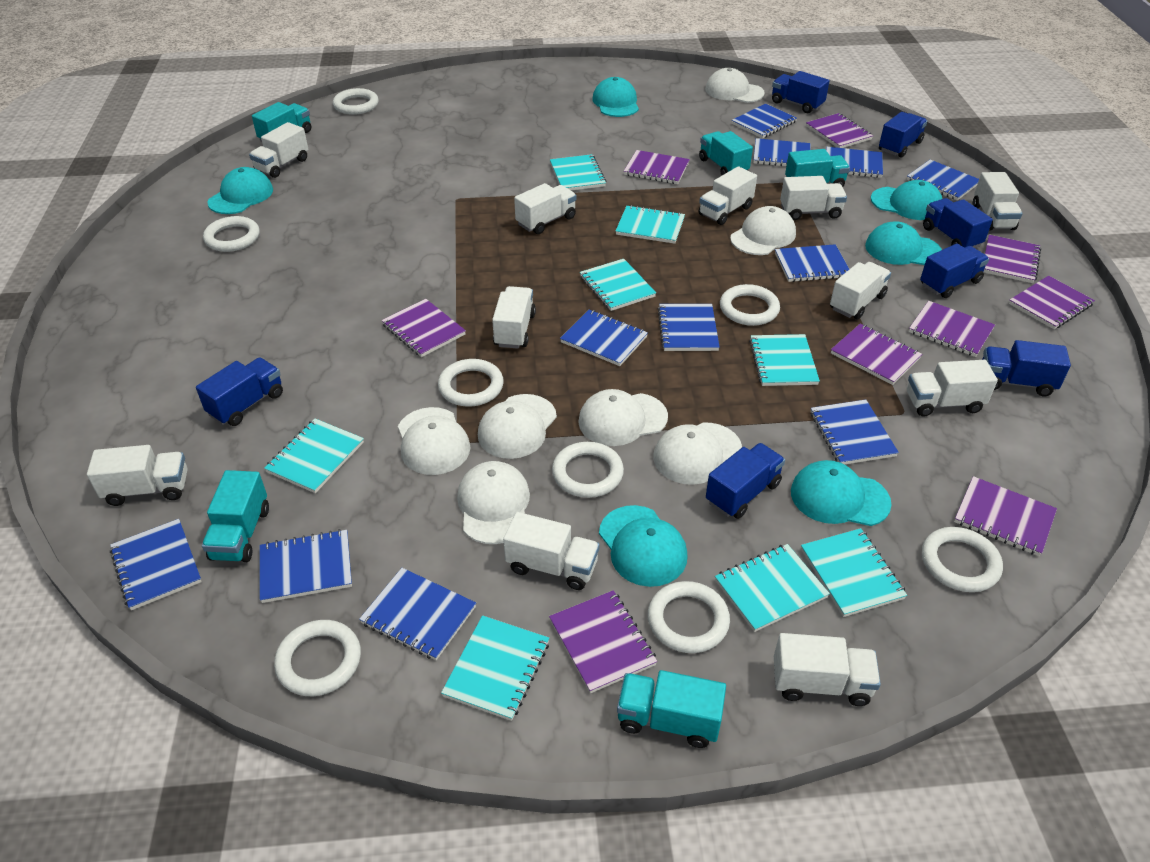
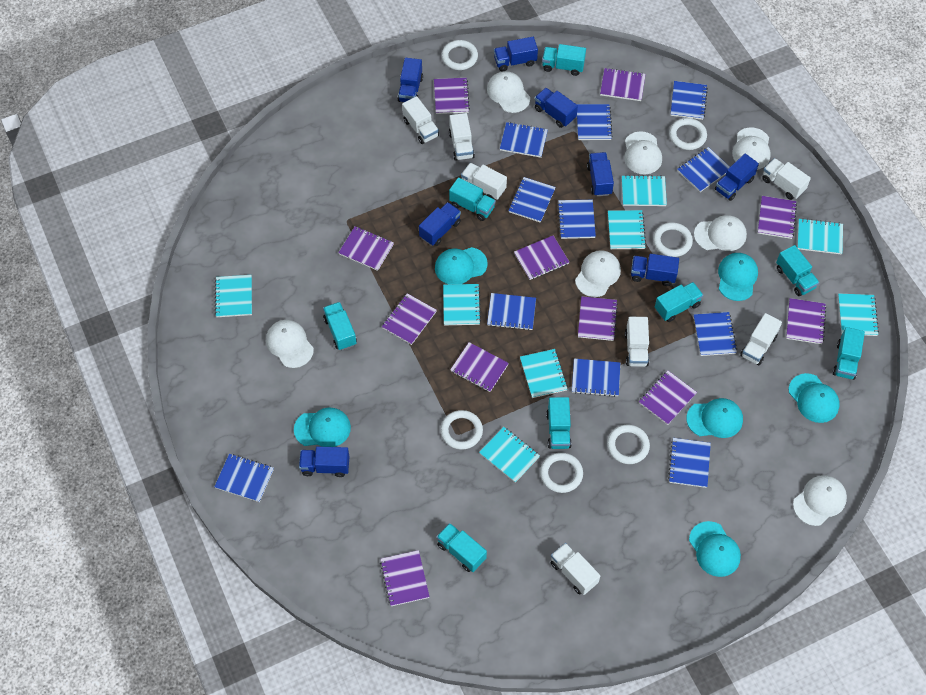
blue truck: [196,357,283,426] [706,443,785,519] [772,71,830,113] [879,112,927,158] [920,244,989,298] [923,198,993,248] [982,340,1071,396] = 7 -> [299,447,350,477] [397,58,423,102] [419,202,461,246] [494,37,538,72] [535,88,578,128] [587,152,614,196] [631,254,679,286] [715,154,759,201] = 8
purple notebook: [382,299,466,357] [549,590,657,693] [624,150,690,184] [806,113,873,148] [831,324,922,385] [909,301,995,357] [954,476,1057,556] [983,235,1041,283] [1009,276,1095,329] = 9 -> [338,226,394,271] [380,550,429,606] [382,293,437,345] [434,78,470,114] [450,342,509,392] [514,236,569,280] [578,296,618,341] [600,68,646,101] [639,371,697,425] [758,196,797,239] [786,298,826,344] = 11
turquoise truck: [202,470,269,562] [252,102,311,142] [617,670,726,748] [699,131,753,175] [785,149,850,187] = 5 -> [323,302,357,350] [437,523,487,572] [449,178,496,221] [542,44,586,76] [546,397,572,449] [655,282,703,322] [776,245,819,296] [833,327,865,380] = 8
white ring: [203,216,260,252] [274,620,361,696] [333,88,379,115] [438,359,504,407] [552,442,624,498] [648,581,730,653] [720,284,780,326] [922,527,1003,592] = 8 -> [440,410,483,450] [441,40,478,70] [540,452,583,493] [607,425,650,464] [653,222,693,257] [669,118,707,150] = 6
white truck: [87,445,188,506] [249,122,308,178] [492,286,536,349] [503,512,600,590] [514,183,577,234] [699,166,757,225] [774,633,881,706] [780,176,847,220] [830,262,891,320] [907,360,998,417] [973,172,1023,231] = 11 -> [402,96,439,144] [449,113,475,161] [461,163,507,200] [551,543,600,595] [625,317,649,367] [740,313,782,365] [762,158,811,200] = 7

